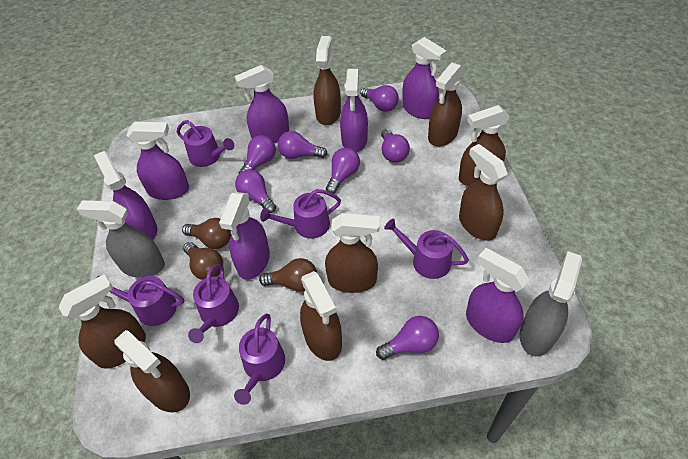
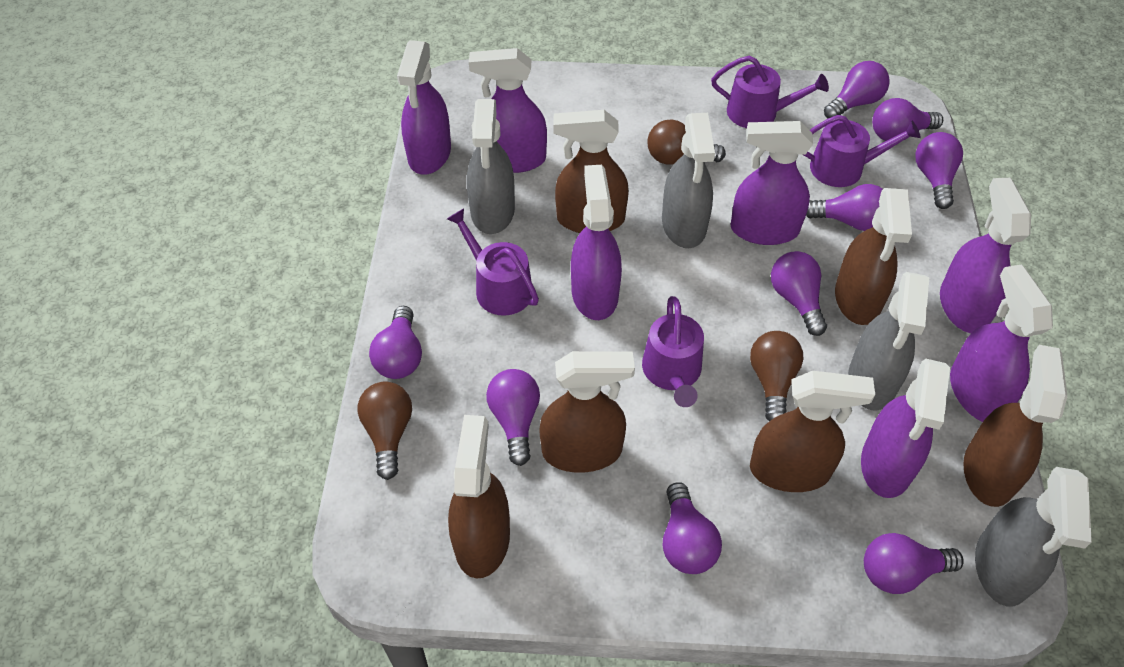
brown spray bottle: [58,274,146,369] [114,330,190,412] [300,271,342,361] [314,36,341,125] [325,213,380,293] [428,63,464,147] [459,105,510,186] [459,144,508,241] = 8 -> [448,415,510,578] [539,351,635,473] [553,110,629,233] [750,371,875,492] [835,188,912,325] [963,345,1067,507] = 6
grey spray bottle: [77,200,165,278] [520,251,582,356] = 2 -> [467,99,515,234] [662,113,715,248] [848,272,929,411] [975,467,1092,607] = 4
purple light bulb: [235,169,276,213] [239,135,276,174] [278,131,328,159] [326,148,360,194] [360,85,399,112] [376,316,439,360] [381,129,410,163] = 7 -> [369,306,422,379] [486,369,540,466] [663,482,722,574] [771,251,827,336] [806,184,883,231] [824,61,890,118] [864,533,964,594] [872,98,943,141] [915,132,963,209] = 9
purple watering can: [97,275,184,326] [177,120,234,167] [188,264,239,343] [234,314,285,405] [260,189,341,239] [384,219,469,279] = 6 -> [447,208,539,316] [642,296,704,407] [711,56,829,128] [804,115,921,187] = 4

